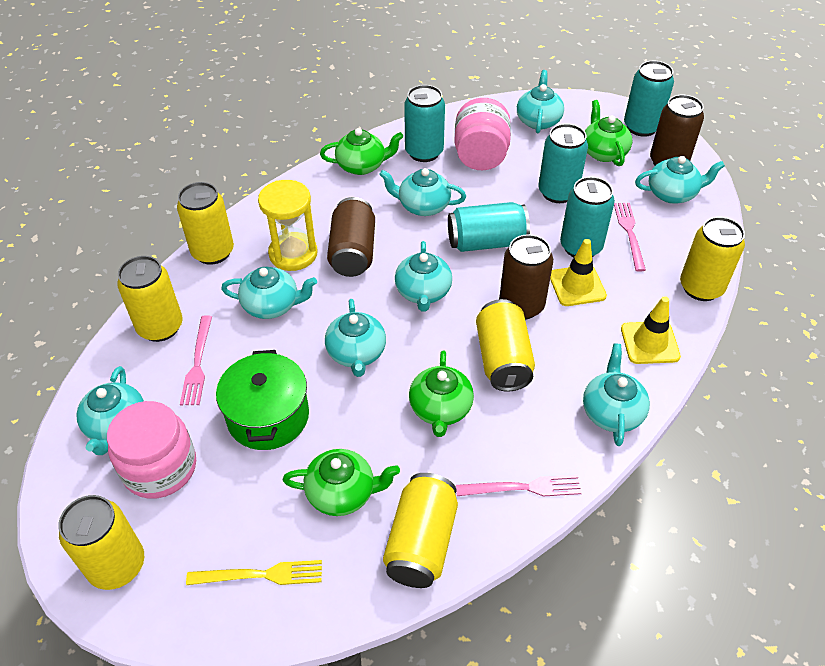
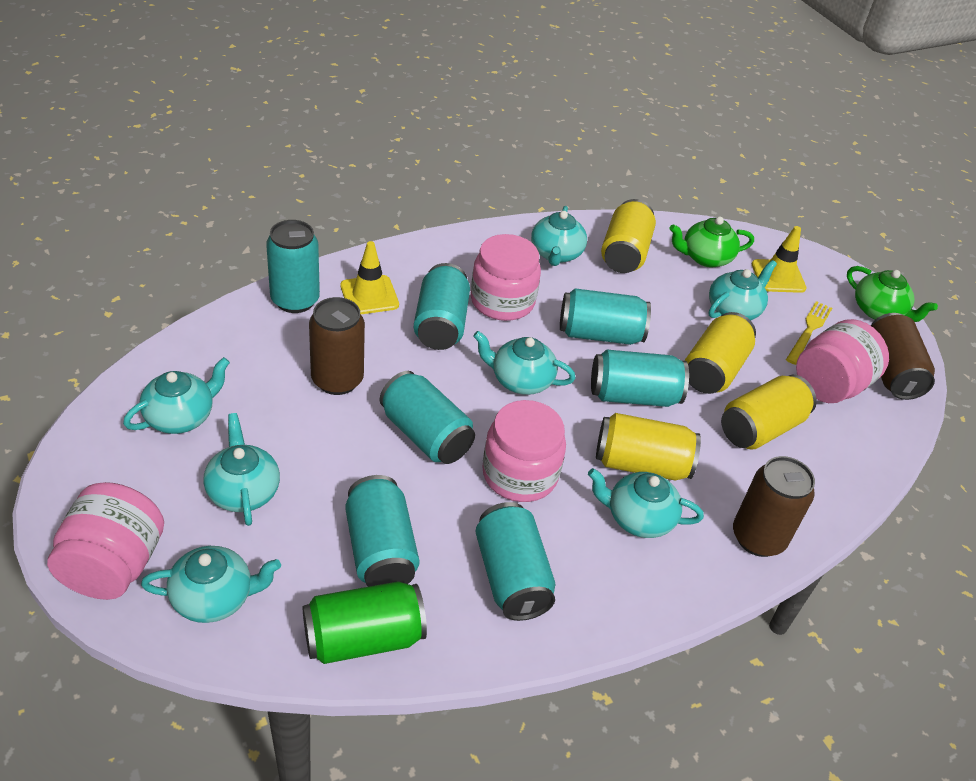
green can: none = 0 -> [303,581,427,664] = 1
green pot: [216,350,309,450] = 1 -> none = 0
green teapot: [283,449,400,516] [320,128,403,175] [409,351,474,437] [585,100,632,166] = 4 -> [669,216,754,268] [847,266,938,322] = 2
pink fork: [180,315,212,405] [456,475,582,496] [614,203,646,271] = 3 -> none = 0
pink jar: [107,401,196,499] [454,98,511,170] = 2 -> [47,482,164,600] [471,234,541,321] [482,400,566,502] [796,319,889,403] = 4
turquoise can: [404,85,445,162] [448,202,530,252] [539,124,588,203] [560,177,615,257] [624,61,674,137] = 5 -> [266,220,320,313] [345,475,420,587] [380,371,475,464] [414,263,470,350] [475,502,555,621] [560,288,651,345] [591,350,689,407] = 7
turquoise teapot: [77,366,144,455] [221,267,317,319] [325,299,386,377] [379,168,466,216] [395,241,452,312] [517,70,564,133] [583,343,650,446] [635,156,725,204] = 8 -> [123,357,230,434] [141,546,281,623] [204,413,280,526] [473,331,576,395] [531,206,587,266] [588,468,704,538] [709,260,777,320] = 7
yellow can: [58,495,144,590] [117,256,183,342] [177,182,234,265] [383,473,458,588] [476,299,535,392] [680,217,745,301] = 6 -> [596,413,701,481] [601,199,656,273] [685,312,756,394] [721,375,817,450] = 4
yellow hourglass: [258,180,318,271] = 1 -> none = 0

